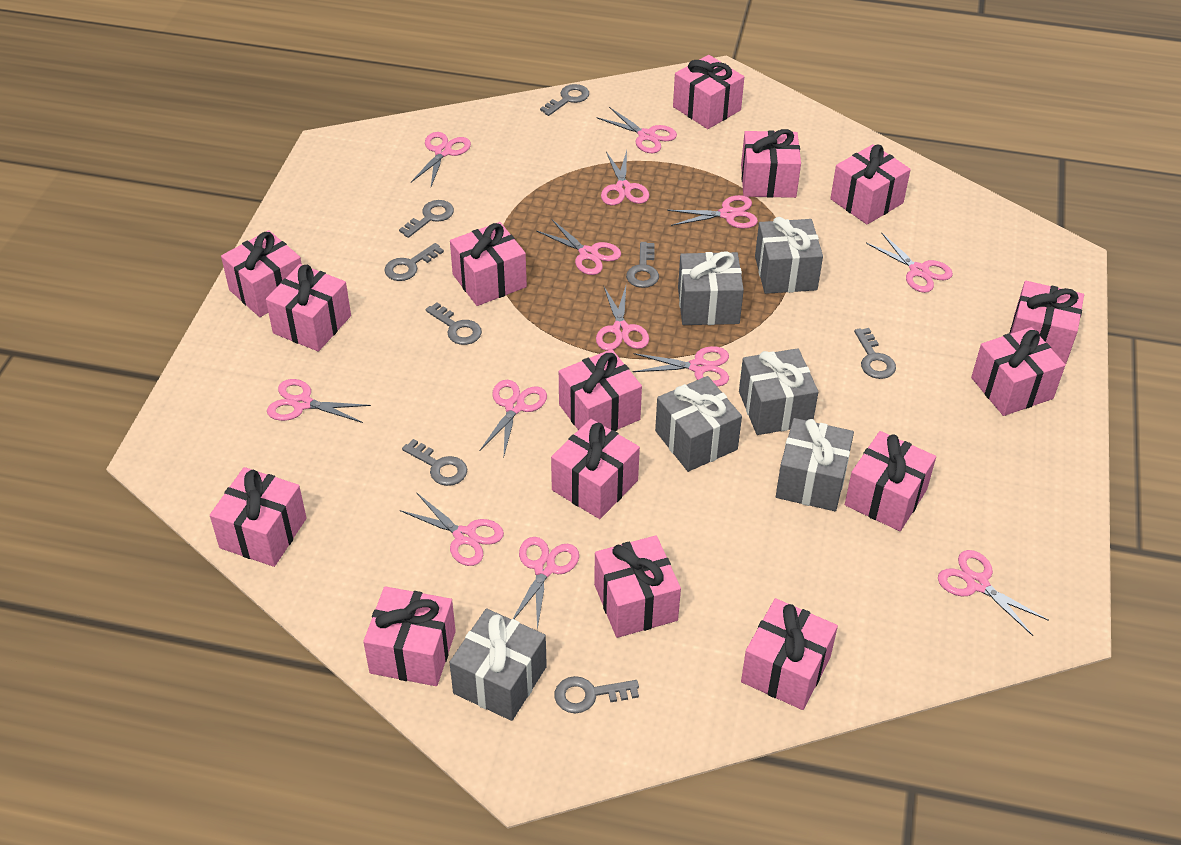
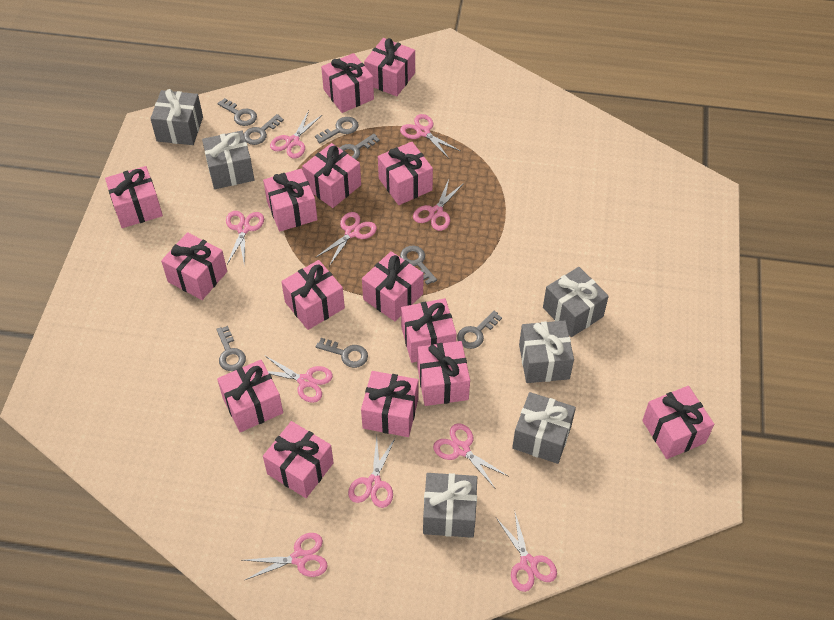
pink scissors: [267,379,371,423] [400,493,504,566] [411,132,471,186] [479,380,547,455] [513,537,579,630] [537,220,621,275] [596,107,677,153] [596,285,649,351] [601,151,649,205] [632,346,729,387] [667,195,758,229] [866,232,953,293] [938,550,1049,636] = 13 -> [226,211,264,267] [242,533,328,580] [264,355,333,403] [270,110,322,158] [315,212,377,266] [348,436,396,508] [400,114,460,159] [413,179,464,231] [433,423,508,488] [496,513,557,592] = 10

